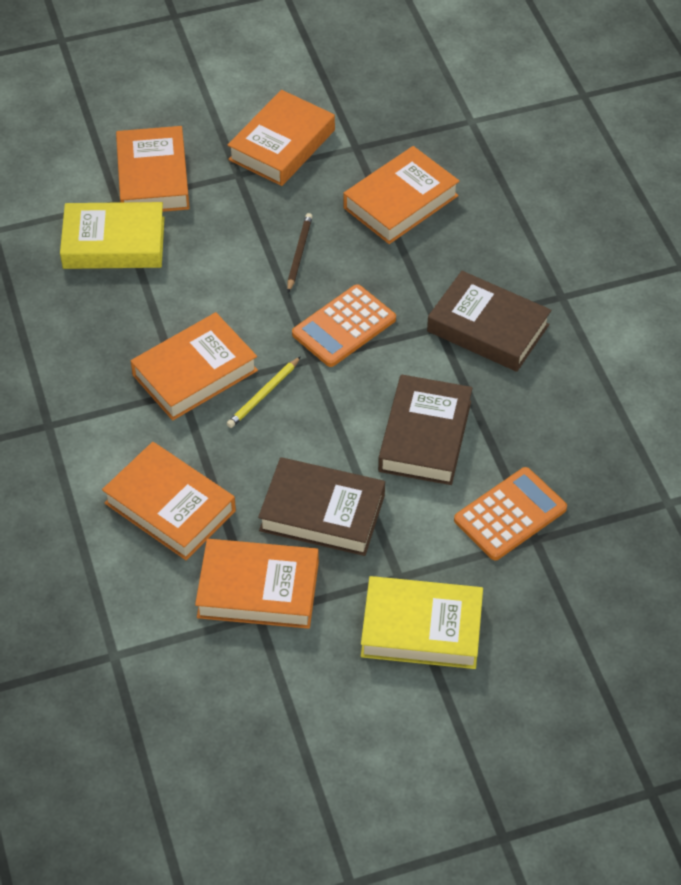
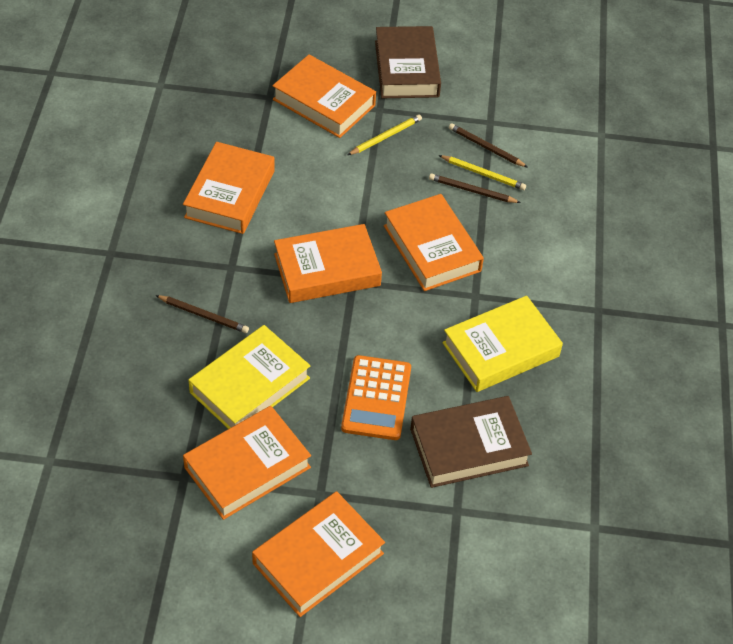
brown book: [258,457,385,556] [378,374,473,485] [427,271,552,372] = 3 -> [375,26,441,98] [410,396,532,488] = 2
brown pencil: [287,213,313,292] = 1 -> [155,295,249,333] [429,174,521,203] [449,123,527,167] = 3
orange calculator: [292,284,396,367] [454,467,567,560] = 2 -> [341,355,411,440] = 1
yellow pencil: [227,356,301,428] = 1 -> [348,114,422,155] [439,155,526,190] = 2

